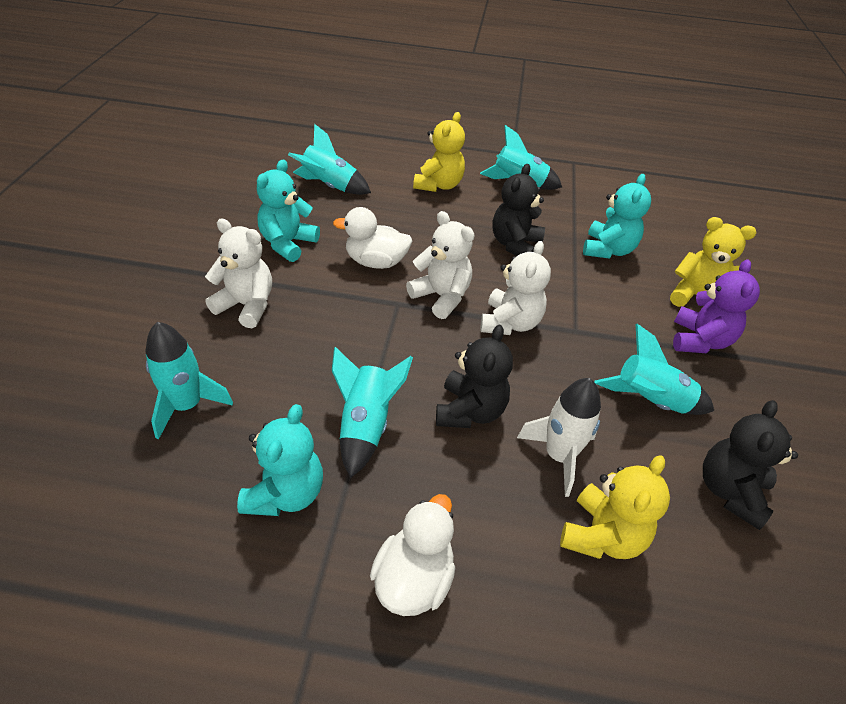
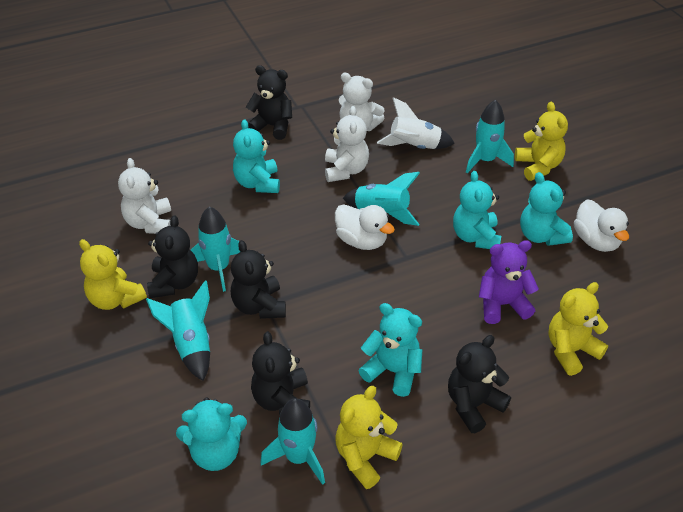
black teddy bear: [436,325,513,428] [492,164,545,256] [703,400,798,530] = 3 -> [147,215,198,298] [231,240,286,319] [246,65,292,140] [251,331,310,415] [448,335,511,433] = 5
turquoise teddy bear: [237,404,323,516] [257,159,320,262] [583,174,651,259] = 3 -> [176,397,247,471] [233,119,280,193] [359,303,422,397] [453,171,501,249] [520,172,573,246] = 5
yellow teddy bear: [413,112,465,192] [560,455,670,559] [670,217,756,307] = 3 -> [79,239,147,310] [335,386,403,489] [515,102,568,181] [548,282,608,376] = 4

